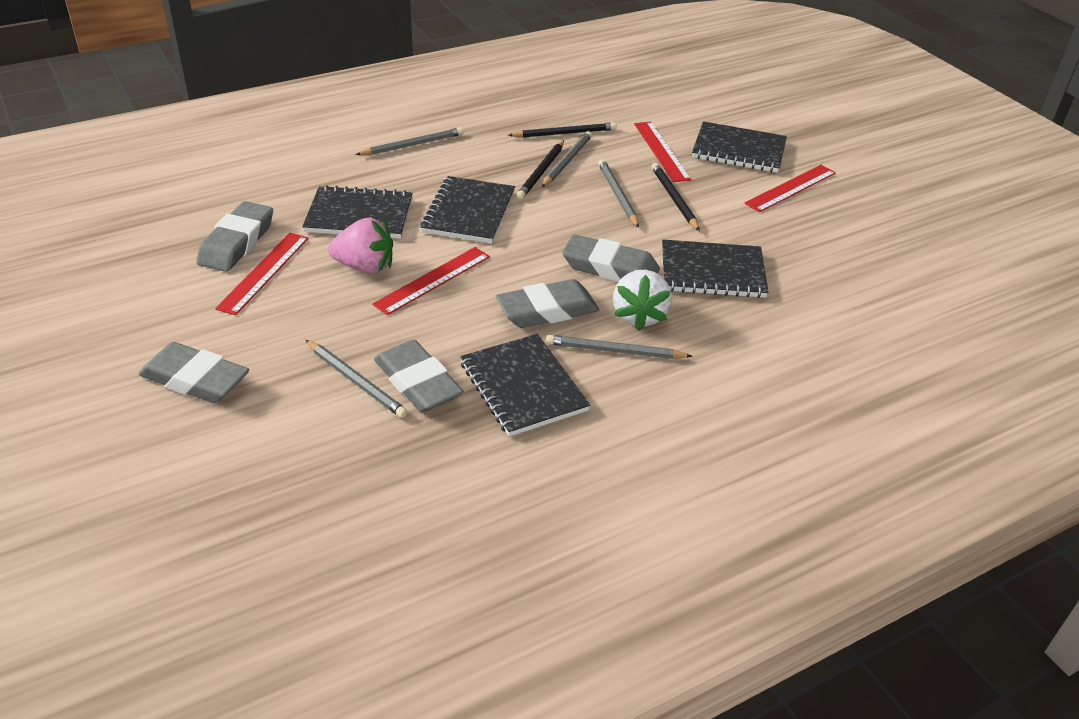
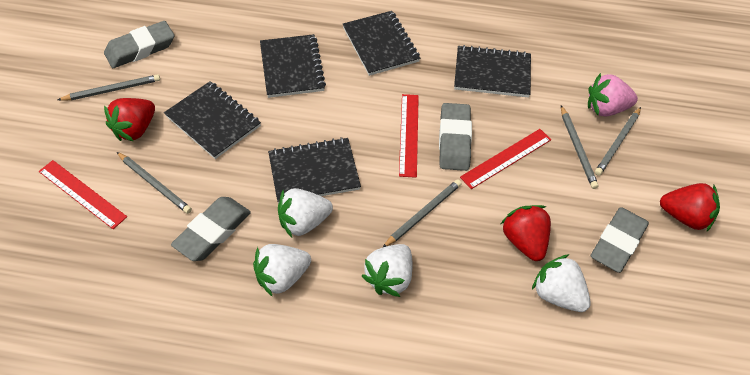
black pencil: [508,122,617,138] [516,140,564,199] [651,163,700,231] = 3 -> none = 0
grey eraser: [139,342,249,403] [196,201,273,272] [374,340,463,412] [496,279,599,328] [562,234,660,282] = 5 -> [104,21,174,68] [171,197,251,261] [439,103,472,171] [591,207,649,273] = 4
red ruler: [215,233,309,315] [372,247,490,315] [634,122,691,182] [744,165,836,212] = 4 -> [39,160,127,229] [399,94,419,178] [460,129,551,189] = 3
red strawberry: none = 0 -> [104,98,155,142] [501,205,551,261] [660,183,720,231] = 3
white strawberry: [613,270,672,331] = 1 -> [253,244,311,297] [278,188,333,237] [362,244,413,297] [532,254,591,312] = 4

